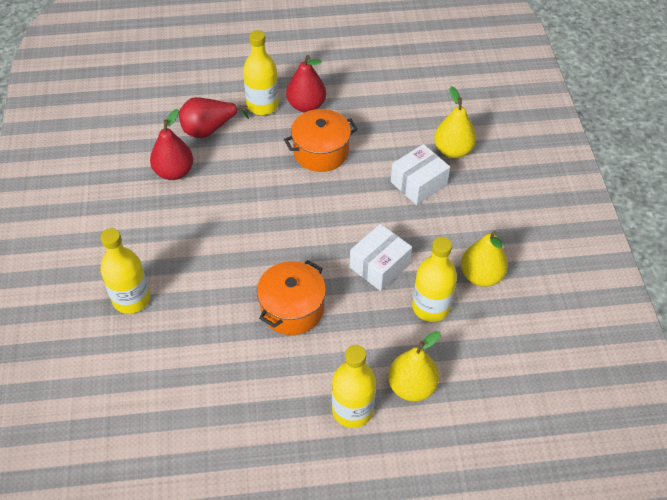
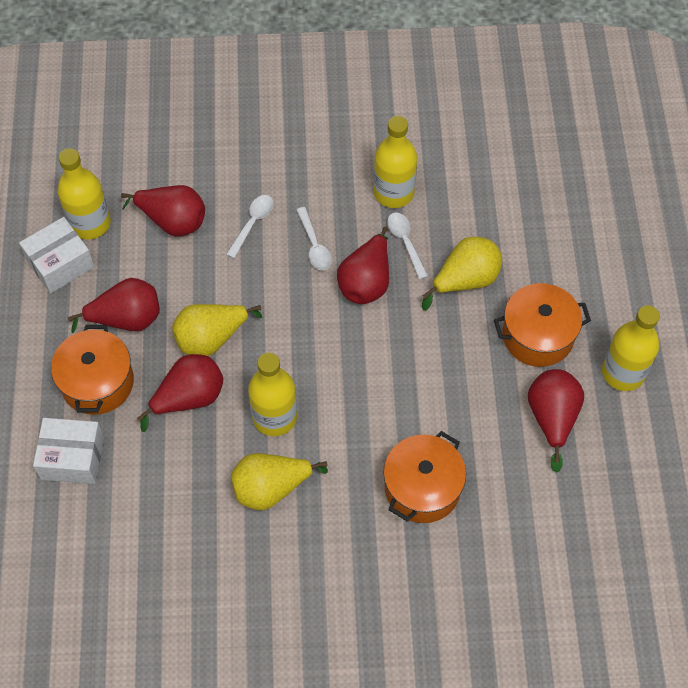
orange pot: [257,260,326,335] [284,109,358,172] = 2 -> [51,325,134,415] [383,431,466,523] [494,283,591,367] = 3
red pear: [150,109,193,180] [179,97,249,138] [286,55,326,112] = 3 -> [68,278,160,333] [121,185,205,237] [137,354,223,432] [337,227,389,304] [528,369,584,473] = 5
white spoon: none = 0 -> [226,195,274,259] [297,207,332,270] [387,212,428,280] = 3

